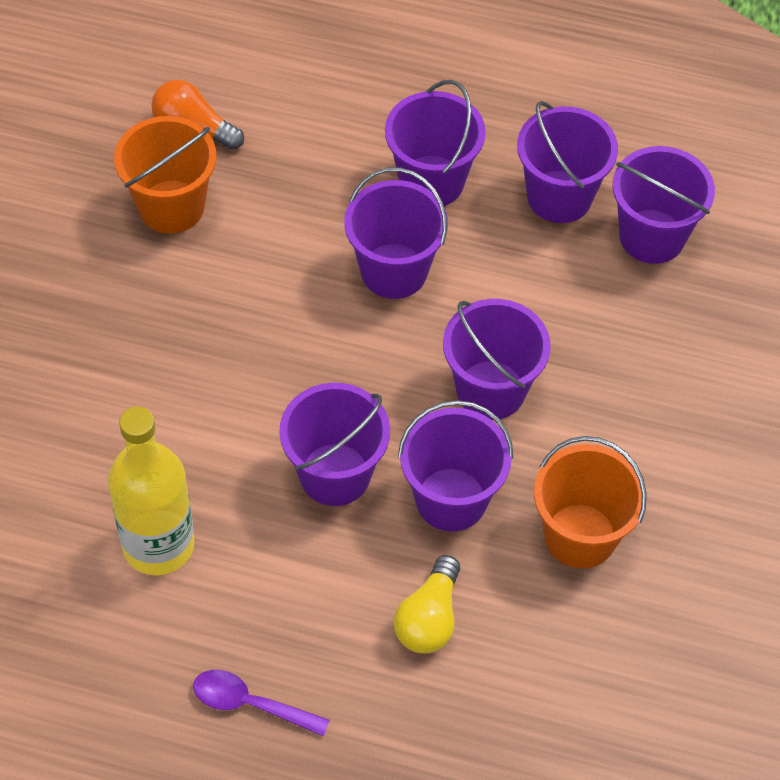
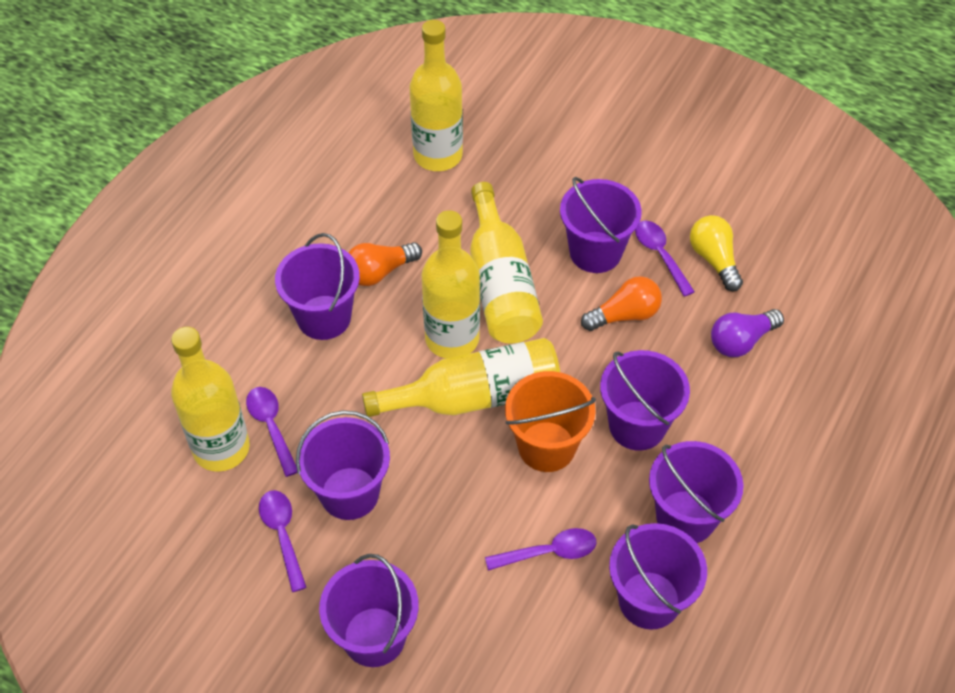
orange bucket: [114,116,217,234] [534,436,647,569] = 2 -> [505,371,596,472] = 1
orange light bulb: [151,80,244,150] = 1 -> [348,242,422,286] [581,276,662,331] = 2
purple light bulb: none = 0 -> [711,309,784,357] = 1
purple spoon: [193,670,330,736] = 1 -> [246,387,297,477] [259,490,307,592] [485,528,596,571] [635,221,695,297] = 4
yellow bottle: [108,406,194,575] = 1 -> [171,327,250,472] [362,338,560,417] [410,20,463,171] [422,210,480,359] [470,182,543,343] = 5

